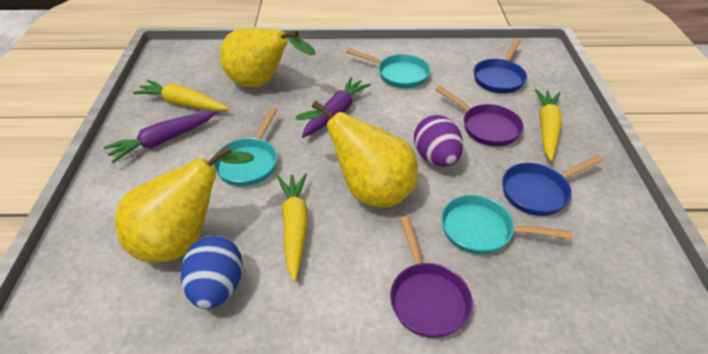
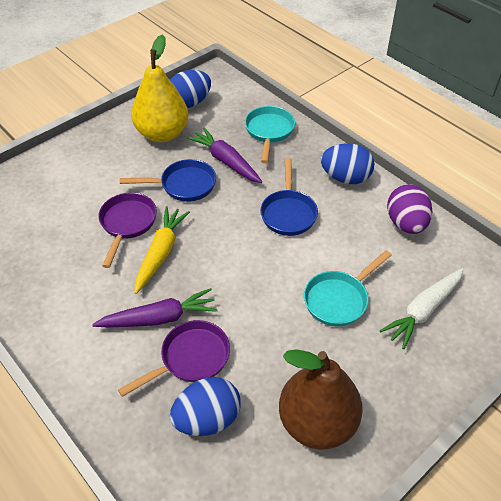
blue egg: [181,236,243,309] = 1 -> [170,70,211,108] [170,377,241,436] [321,143,374,184] = 3
brown pear: none = 0 -> [279,349,363,450] = 1
turquoise pan: [213,107,278,186] [346,48,430,88] [441,195,572,255] = 3 -> [245,106,295,163] [304,250,392,327] = 2
white carrot: none = 0 -> [380,268,463,349] = 1
yellow carrot: [133,80,229,111] [277,173,308,281] [535,89,562,161] = 3 -> [134,206,190,294] = 1
yellow pear: [115,145,254,263] [220,28,315,87] [296,101,418,207] = 3 -> [131,35,188,142] = 1

